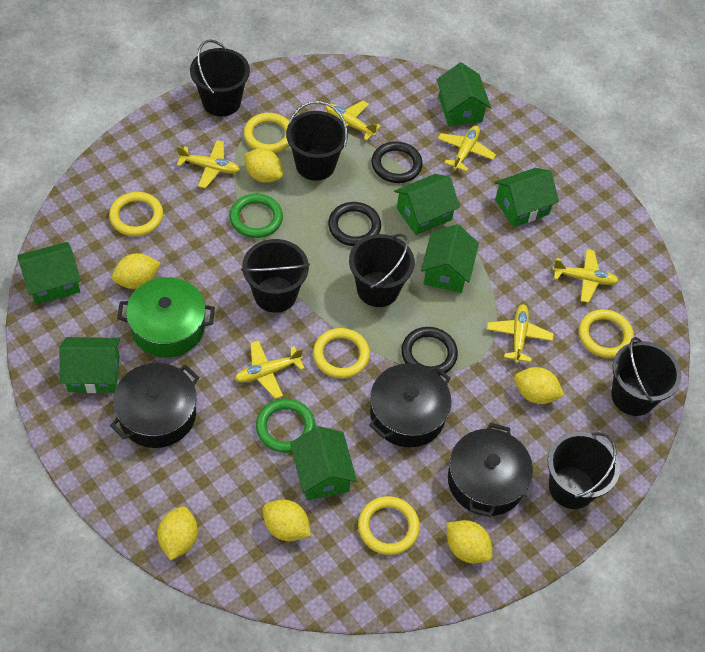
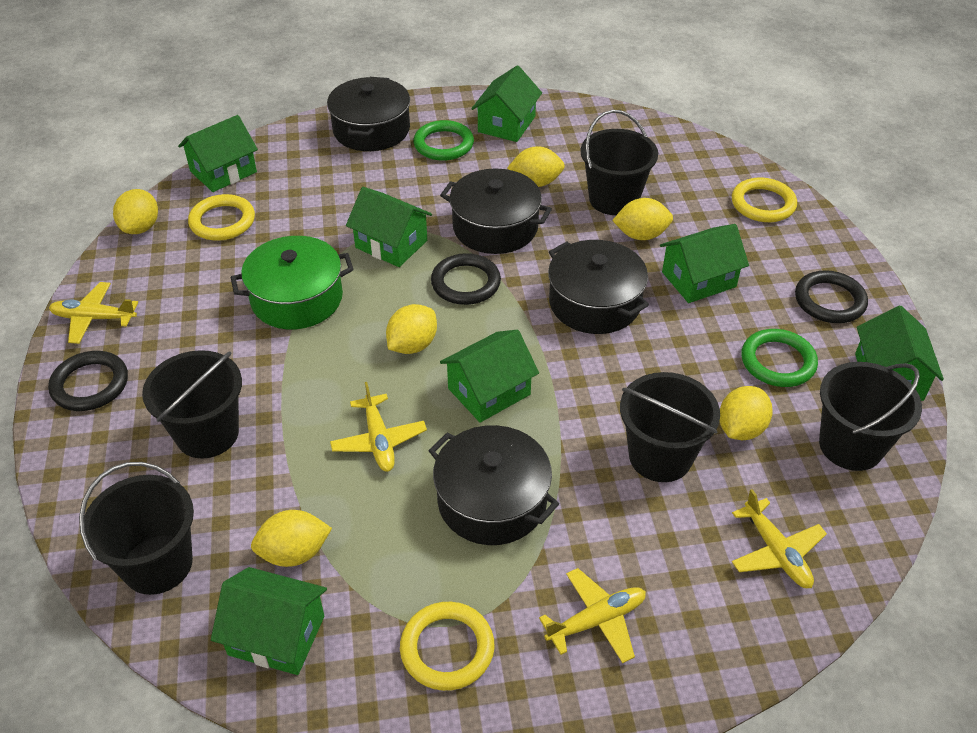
black bucket: [190,39,250,117] [241,239,310,313] [286,101,348,181] [349,234,415,307] [548,432,620,509] [611,337,681,416] = 6 -> [79,462,194,595] [142,350,242,458] [580,110,658,215] [620,372,720,482] [819,362,922,471] = 5
black pot: [110,363,200,448] [369,363,452,447] [448,423,533,517] = 3 -> [327,77,410,151] [428,425,559,545] [440,168,552,254] [548,240,649,334] = 4
yellow plane: [177,140,240,188] [235,340,305,399] [325,101,381,141] [438,125,496,172] [487,304,554,363] [552,249,619,303] = 6 -> [49,282,138,344] [330,382,427,472] [539,568,646,663] [732,489,827,588] = 4
yellow ring: [109,192,163,236] [243,113,289,153] [313,328,370,378] [358,496,420,555] [579,309,634,358] = 5 -> [188,194,255,241] [400,602,495,691] [732,177,797,222] = 3

